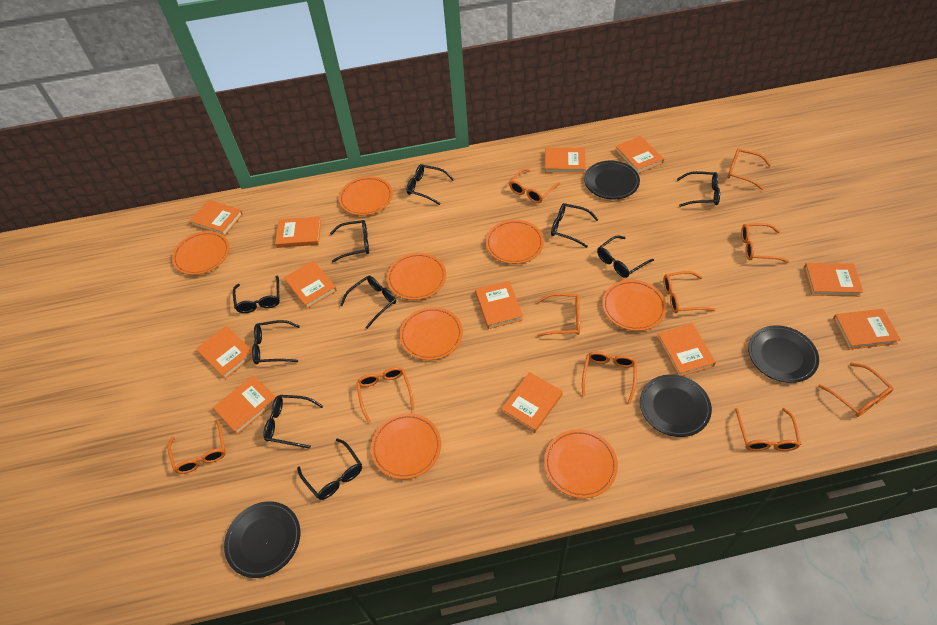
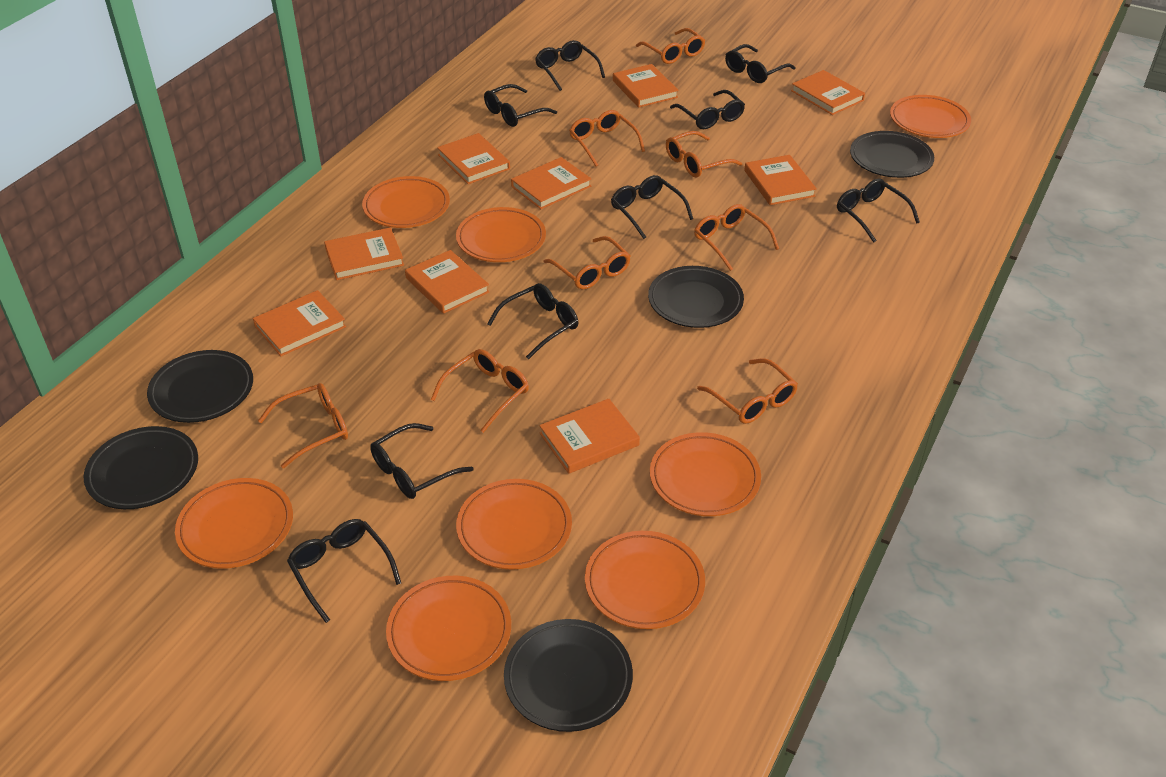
black glasses: [233,276,280,313] [252,320,300,364] [263,395,323,449] [297,438,362,500] [330,220,369,262] [340,276,396,329] [407,164,454,205] [551,203,599,248] [597,235,654,278] [677,171,720,207] = 10 -> [287,519,401,623] [370,423,474,499] [484,84,557,127] [487,283,578,359] [535,40,605,91] [611,175,693,239] [670,90,745,129] [725,44,795,83] [837,179,920,243] = 9
black plate: [224,501,300,578] [584,161,640,199] [640,374,712,437] [748,325,819,383] = 4 -> [84,426,198,509] [147,350,253,423] [504,619,633,732] [648,266,744,328] [850,131,934,178] = 5
orange book: [189,200,243,236] [196,326,252,379] [213,375,276,435] [275,217,321,248] [284,261,337,309] [475,281,523,329] [501,372,563,433] [545,148,586,173] [615,136,664,174] [657,323,716,376] [804,263,863,296] [833,309,901,350] = 12 -> [253,290,346,356] [324,227,404,280] [405,250,489,314] [437,133,510,184] [511,157,591,209] [539,399,640,474] [613,64,679,108] [744,155,817,205] [791,70,865,115] = 9
orange glasses: [168,419,226,474] [356,367,414,423] [509,169,560,203] [537,293,580,337] [582,351,637,404] [663,271,715,313] [727,148,771,190] [735,408,801,451] [741,223,789,263] [818,363,894,417] = 10 -> [258,383,348,468] [431,349,529,433] [543,236,630,289] [569,110,645,167] [636,28,705,64] [666,131,742,177] [694,204,779,271] [697,358,798,424] = 8

